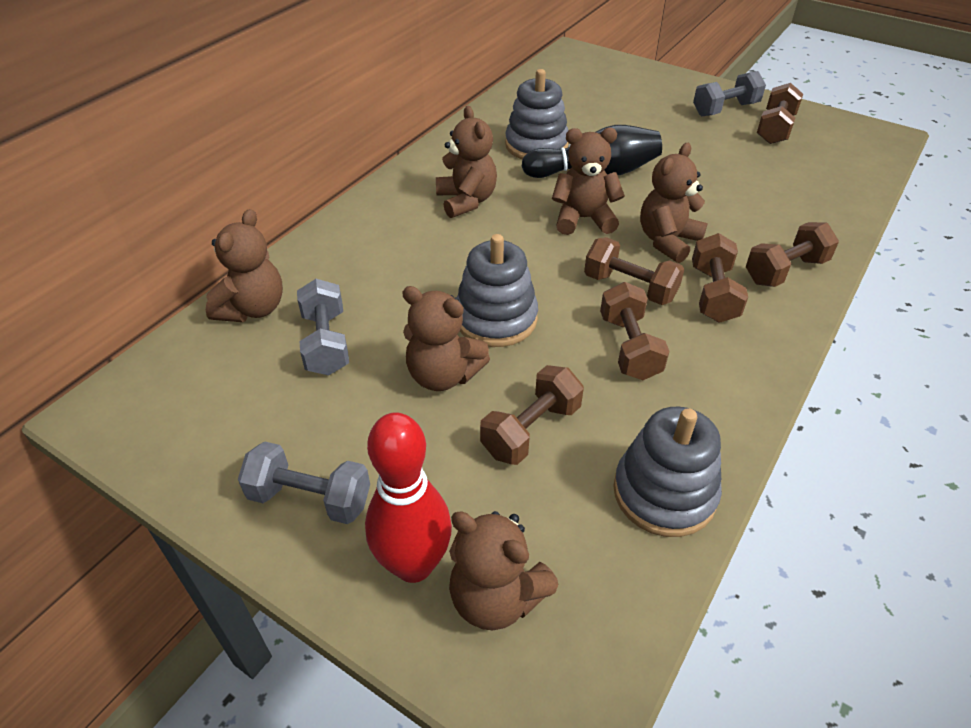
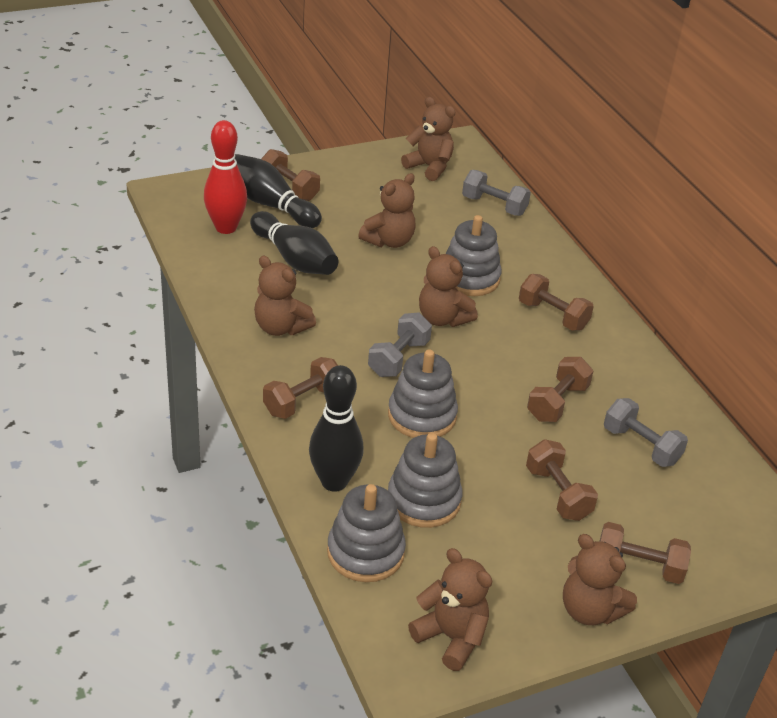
black bowling pin: [522,125,662,178] = 1 -> [235,154,322,228] [250,211,338,275] [309,365,364,492] = 3
grey stacking toy: [456,234,538,347] [505,69,569,160] [613,407,722,537] = 3 -> [327,484,406,582] [388,350,458,438] [388,433,463,528] [446,215,502,296] = 4

